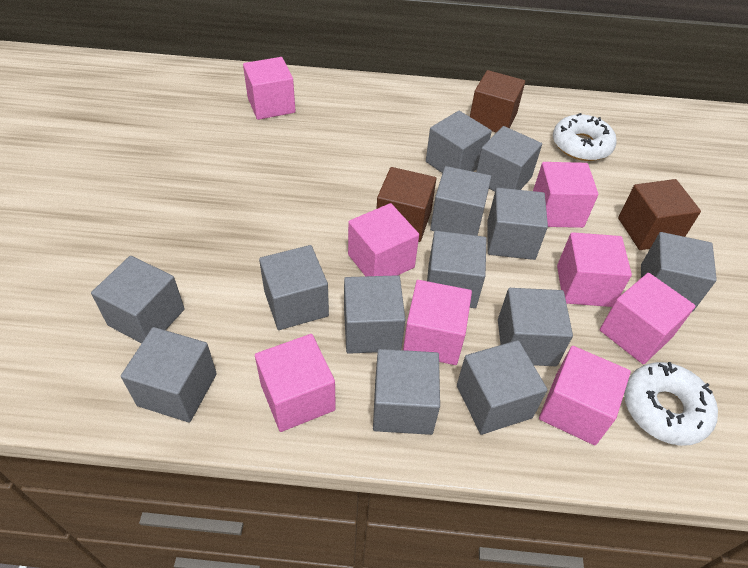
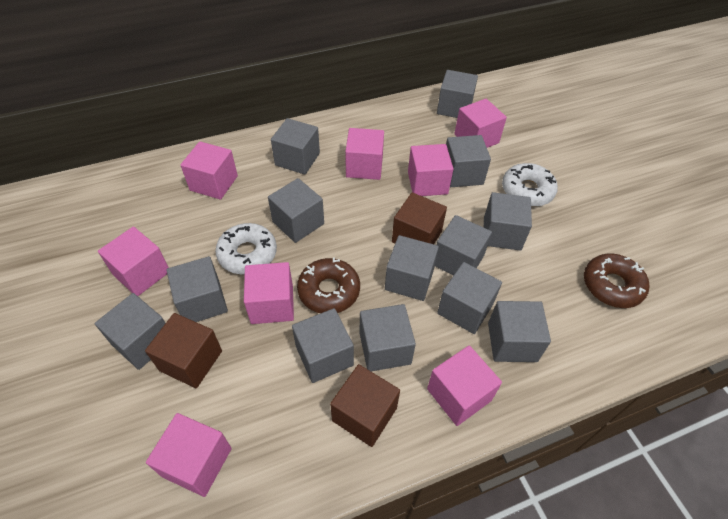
brown donut: none = 0 -> [297,257,360,313] [584,254,649,308] = 2

